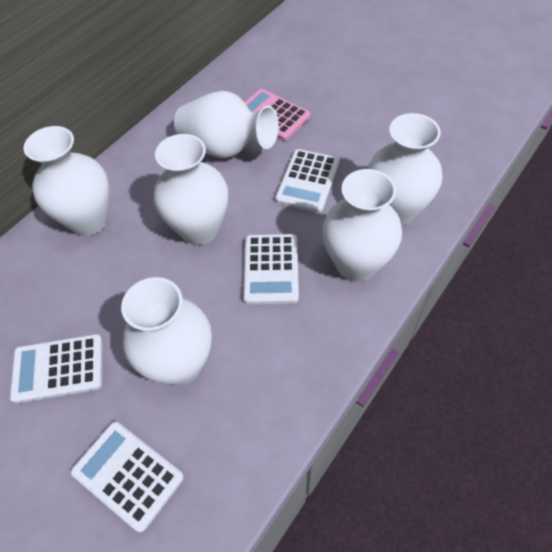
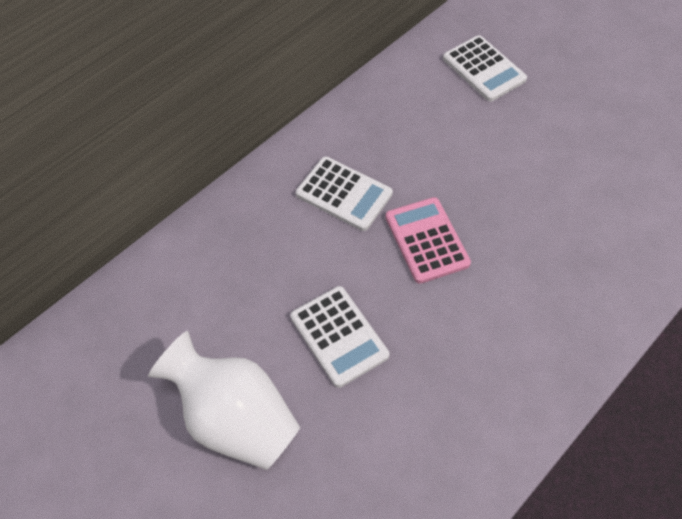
white calculator: [10,334,102,404] [71,421,184,532] [243,234,299,304] [275,149,340,213] = 4 -> [290,286,389,388] [296,156,393,231] [443,35,527,102] = 3
white vase: [23,126,110,236] [121,277,212,386] [154,134,228,245] [174,91,279,158] [322,169,402,282] [368,113,442,226] = 6 -> [148,331,300,470] = 1

